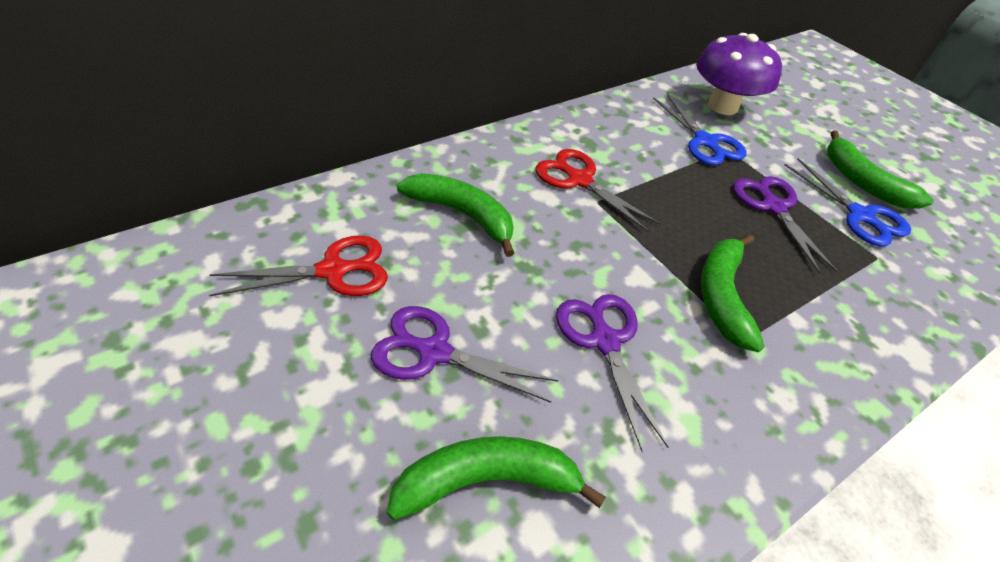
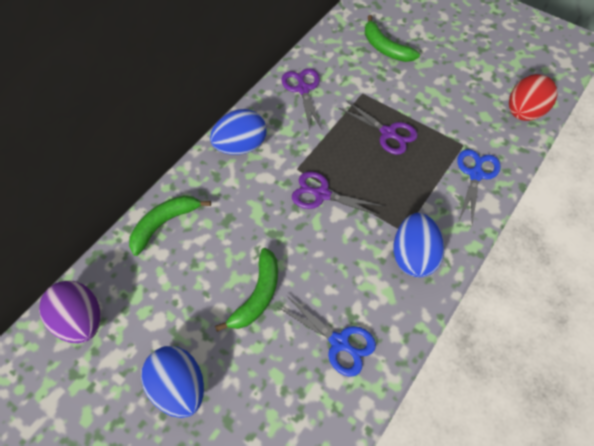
blue egg: none = 0 -> [141,346,204,418] [210,109,266,155] [393,213,444,277] = 3
green banana: [387,436,606,520] [397,173,514,257] [701,234,764,352] [827,130,934,209] = 4 -> [129,195,211,256] [215,248,278,332] [365,15,420,62] = 3
purple egg: none = 0 -> [39,280,101,343] = 1
purple mushroom: [696,33,782,115] = 1 -> none = 0
red egg: none = 0 -> [509,74,558,121] = 1
red scissors: [209,235,388,296] [535,149,661,233] = 2 -> none = 0

